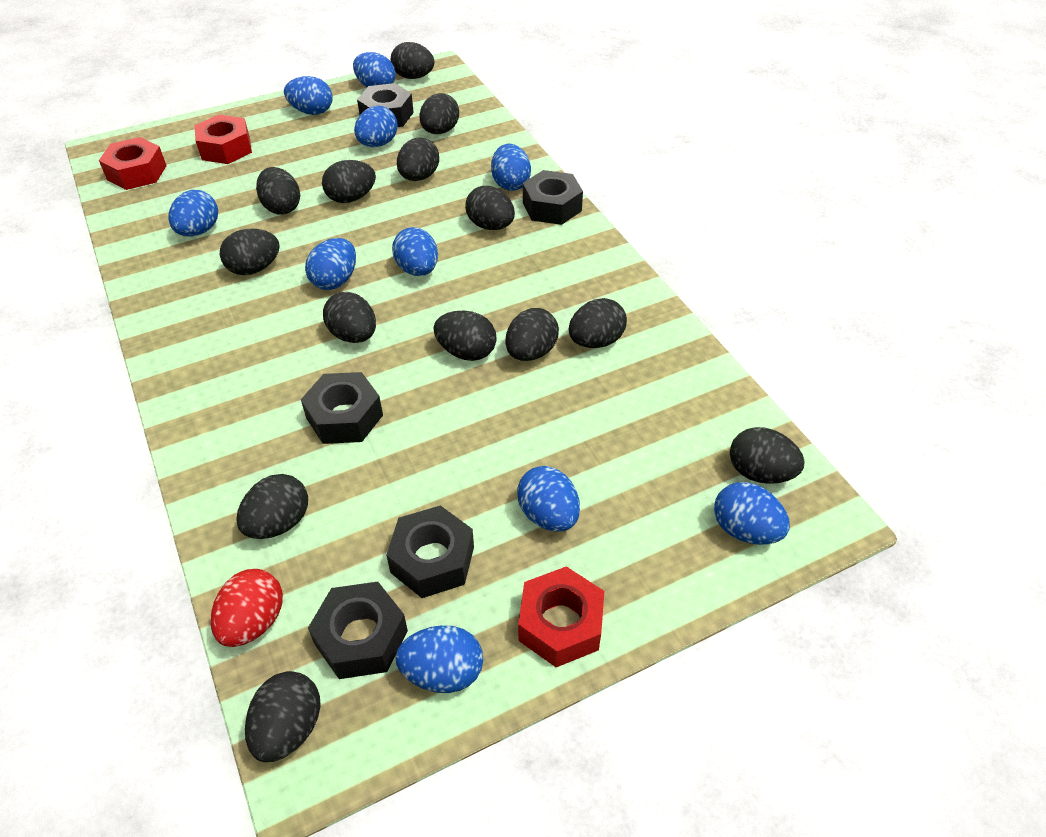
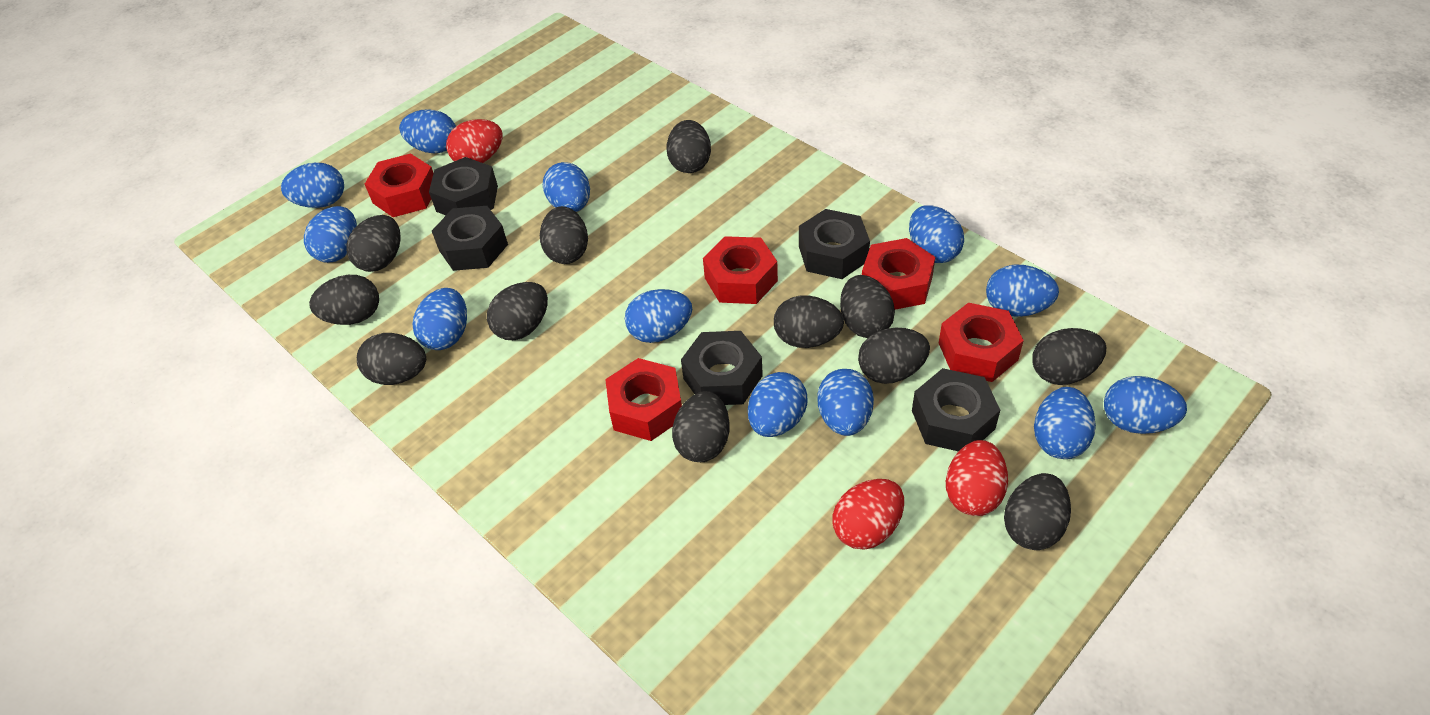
black egg: [220,229,280,275] [236,474,308,539] [245,671,321,762] [256,167,300,215] [322,160,376,203] [323,292,376,343] [391,42,435,79] [397,137,439,181] [419,93,459,134] [433,311,497,361] [465,186,515,230] [505,308,559,361] [569,298,627,348] [730,427,805,484] = 14 -> [309,275,379,325] [346,215,401,272] [357,333,426,385] [487,282,548,340] [540,206,588,264] [667,120,711,173] [672,391,730,462] [774,296,844,348] [840,275,895,338] [858,328,930,384] [1004,473,1071,550] [1032,328,1106,385] = 12
blue egg: [168,190,218,237] [284,76,333,115] [305,238,356,290] [353,52,396,87] [354,106,398,147] [392,227,438,276] [395,625,483,693] [491,144,531,191] [517,466,580,532] [714,482,790,545] = 10 -> [281,162,344,208] [304,206,357,263] [399,109,456,153] [412,288,467,350] [543,162,590,212] [625,289,692,343] [748,372,808,437] [817,369,874,436] [909,205,964,263] [986,265,1059,317] [1034,387,1096,459] [1104,376,1187,434] = 12
red egg: [211,569,283,647] = 1 -> [446,119,503,163] [833,479,904,549] [946,440,1008,516] = 3
red nut: [99,137,166,190] [194,115,252,164] [518,566,604,667] = 3 -> [365,153,434,217] [605,358,682,441] [703,236,778,304] [862,238,935,310] [939,303,1024,382] = 5

